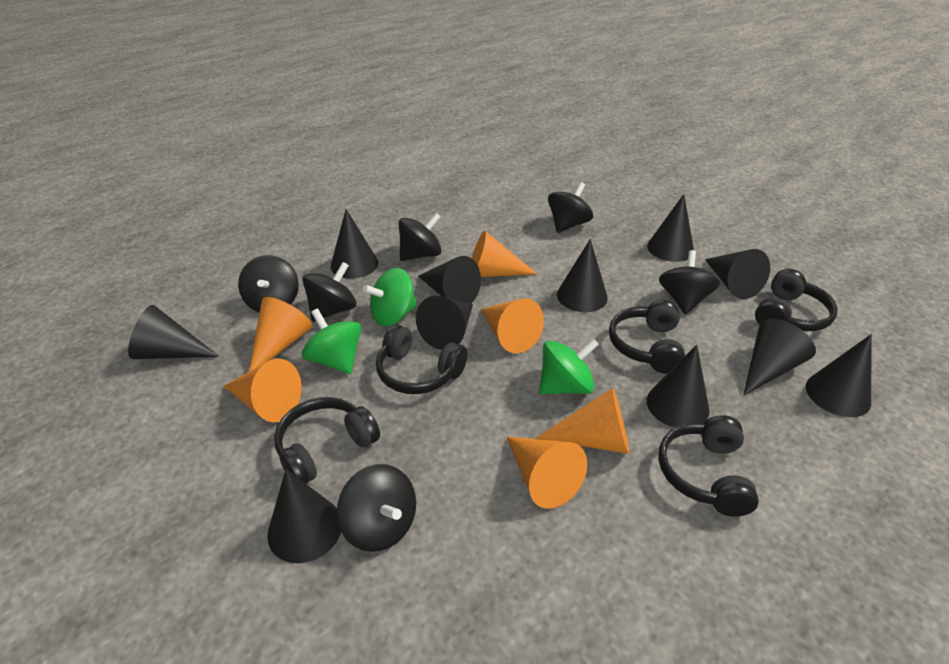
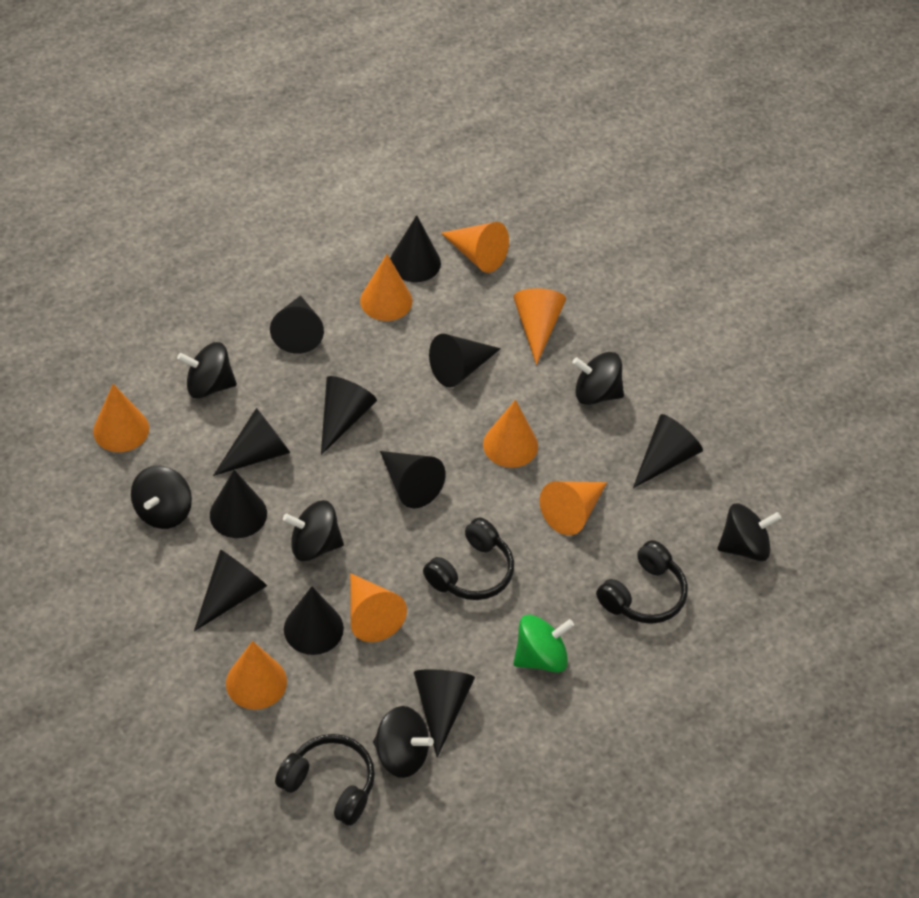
black headphones: [274,397,380,484] [376,324,468,394] [609,300,685,374] [658,415,759,517] [755,269,838,331] = 5 -> [275,734,375,826] [423,517,514,600] [596,540,688,624] = 3
green spinning top: [302,308,362,374] [363,268,417,326] [539,339,599,394] = 3 -> [513,614,574,673] = 1
orange cone: [224,359,302,422] [249,297,313,371] [472,231,537,277] [481,298,544,354] [507,437,587,509] [536,388,629,454] = 6 -> [93,384,149,452] [226,641,287,710] [350,573,407,642] [360,254,412,321] [441,222,509,273] [483,400,538,468] [513,288,566,365] [539,481,607,535] = 8

